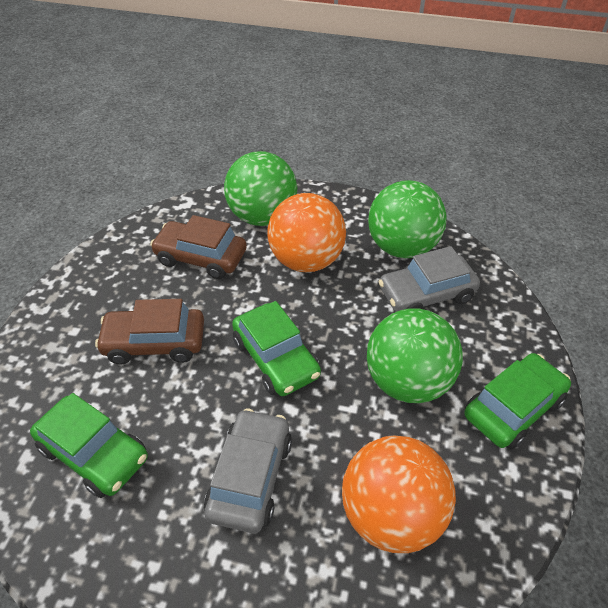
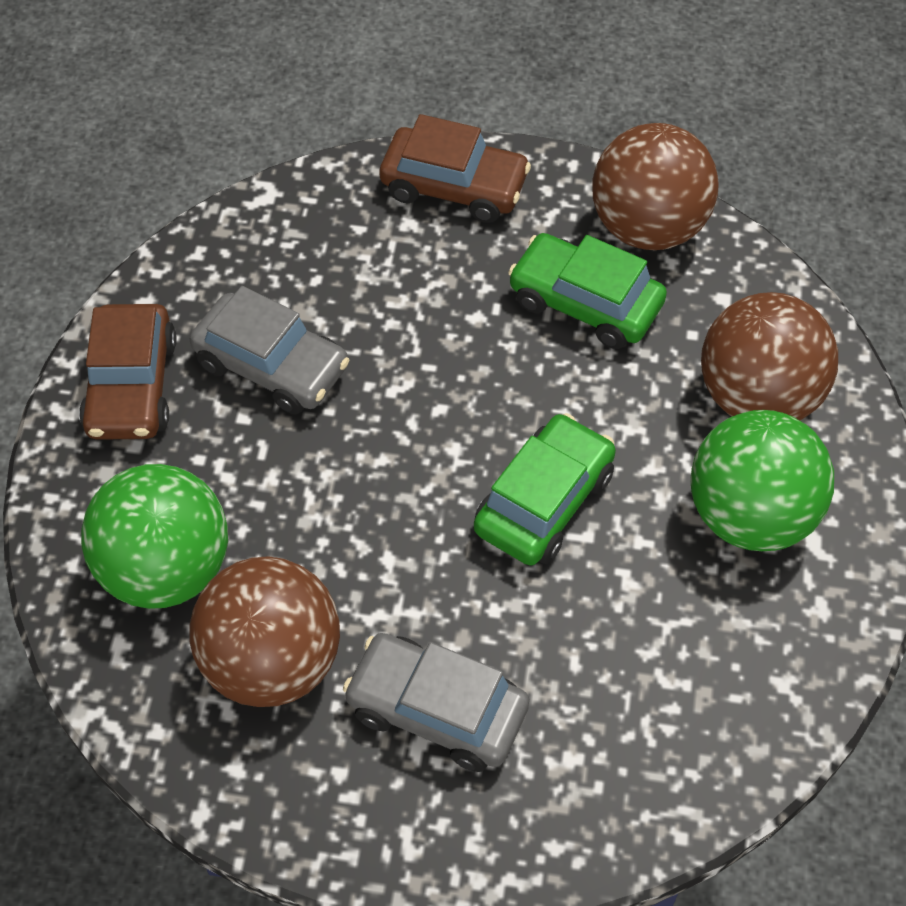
brown ball: none = 0 -> [189,556,340,707] [593,123,719,250] [701,292,838,420] = 3
green ball: [224,151,297,226] [367,308,463,403] [368,180,446,258] = 3 -> [81,464,228,609] [690,410,834,551] = 2
green car: [30,393,148,498] [232,301,321,396] [464,353,571,450] = 3 -> [474,413,616,566] [508,233,667,349] = 2
orange ball: [267,193,346,272] [342,436,456,553] = 2 -> none = 0

